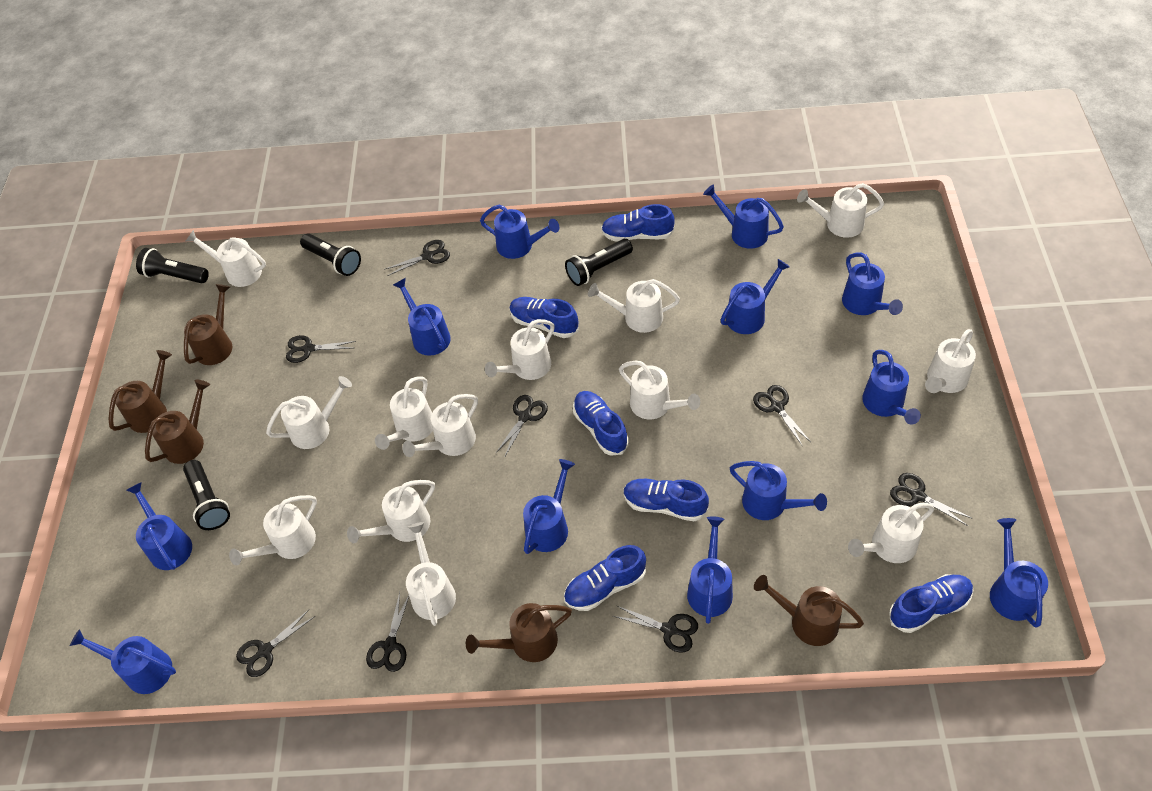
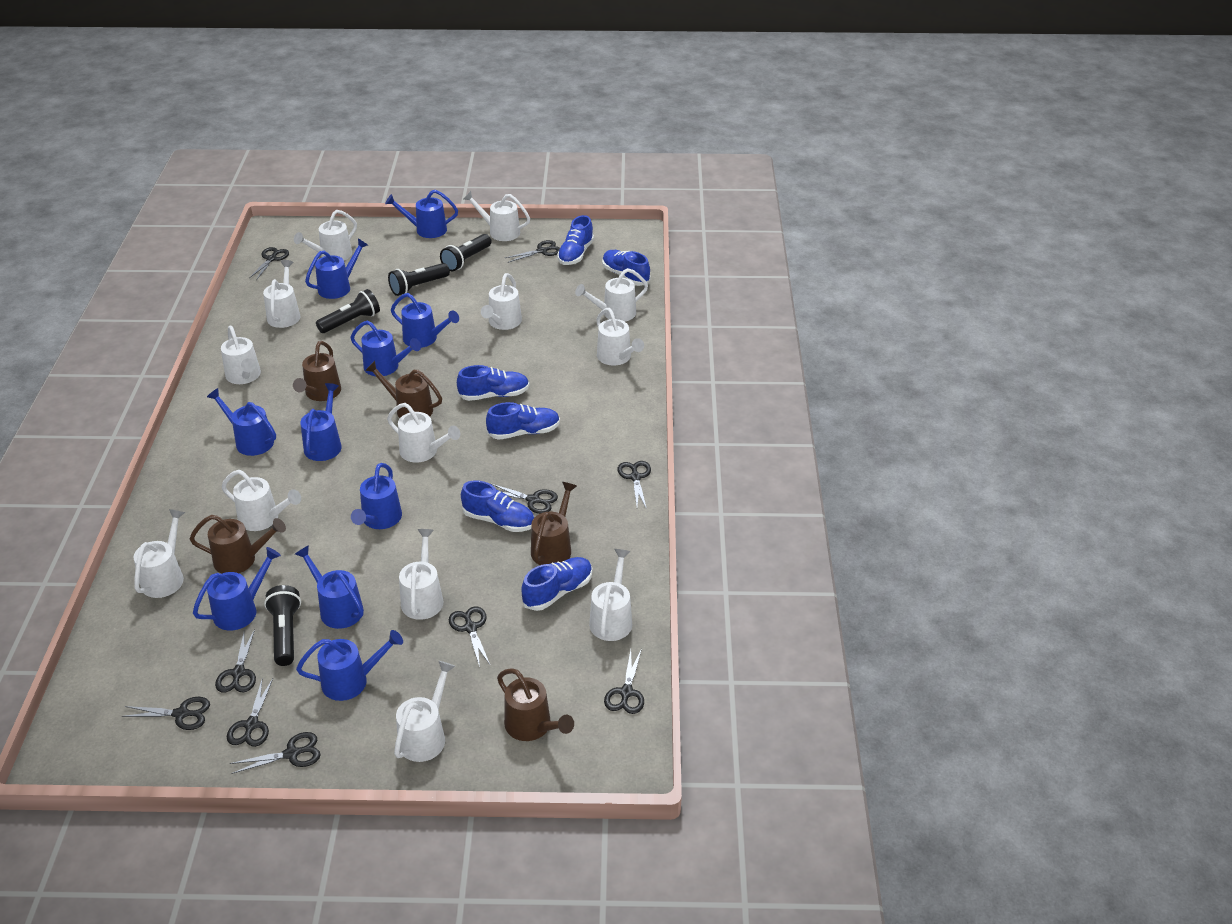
black scissors: [236,610,315,677] [286,335,356,363] [366,592,409,672] [384,240,450,276] [495,395,548,458] [613,606,698,653] [753,385,811,445] [890,473,973,526] = 8 -> [122,697,210,730] [215,629,256,693] [227,679,273,747] [230,732,321,774] [249,247,289,280] [449,607,491,667] [491,484,558,514] [505,240,560,263] [604,649,644,714] [618,461,651,509] = 10
blue watering can: [70,629,176,694] [127,482,192,570] [393,278,451,356] [480,204,559,259] [523,459,575,554] [687,516,733,624] [703,184,784,249] [720,259,790,334] [730,461,827,520] [842,253,903,315] [862,350,921,425] [990,518,1048,628] = 12 -> [193,547,281,630] [207,388,276,456] [295,545,364,629] [296,630,403,701] [300,383,342,461] [305,238,368,299] [350,321,421,376] [351,463,402,529] [385,190,458,238] [391,293,459,348] = 10

